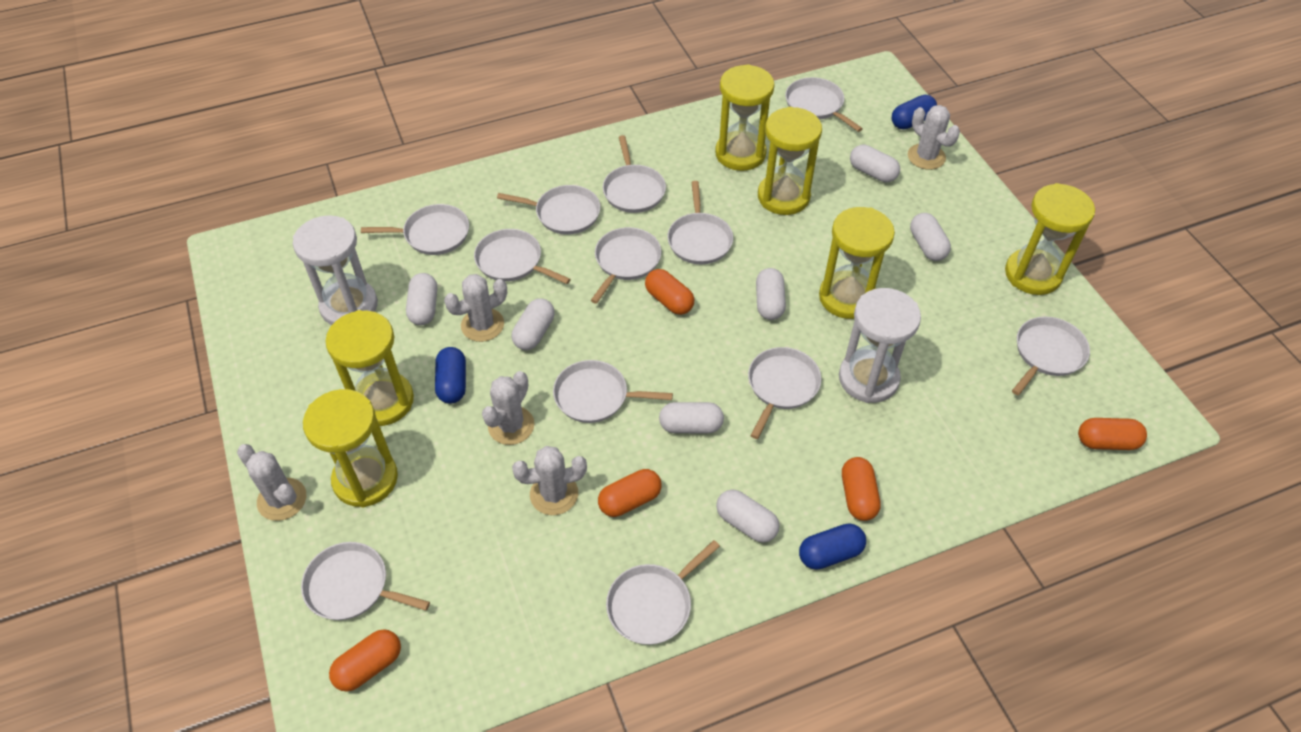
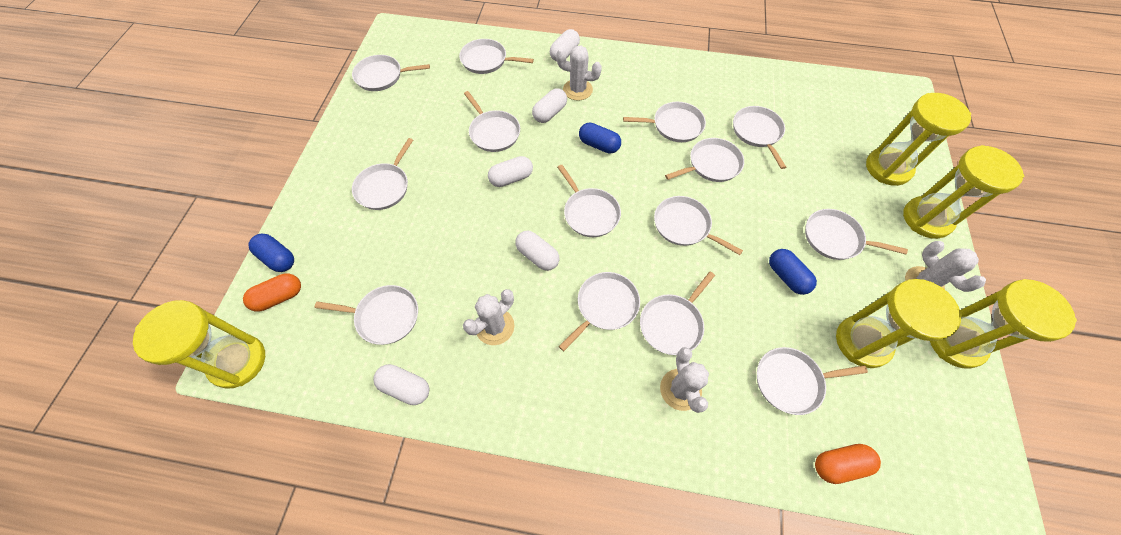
orange capsule: [329,629,401,692] [598,469,662,517] [645,269,694,315] [842,457,881,521] [1078,418,1147,450] = 5 -> [243,273,301,312] [815,444,881,484] = 2
white cactus: [237,444,306,521] [444,274,507,342] [482,371,534,445] [512,446,587,515] [908,105,960,170] = 5 -> [463,289,515,345] [556,46,602,101] [660,347,709,413] [905,241,986,292] = 4
white capsule: [406,273,437,325] [512,298,555,350] [659,402,724,433] [716,489,779,543] [756,268,786,320] [850,144,900,182] [910,213,951,261] = 7 -> [373,364,429,405] [488,156,533,187] [515,231,559,271] [532,88,567,123] [550,29,580,62] = 5
white hourglass: [293,215,378,325] [839,288,921,403] = 2 -> none = 0
white pan: [301,542,430,620] [361,204,469,255] [474,229,571,284] [497,185,600,235] [553,360,673,423] [591,227,661,304] [603,135,666,213] [606,540,720,645] [667,181,733,264] [748,347,822,439] [785,77,863,132] [1012,316,1090,395] = 12 -> [315,285,418,345] [352,55,430,91] [352,138,413,210] [459,39,534,74] [464,91,520,152] [557,165,621,237] [559,272,640,351] [623,102,706,142] [640,272,715,355] [654,196,743,255] [665,138,744,182] [733,106,786,169] [757,347,868,415] [805,209,908,260] = 14
yellow hourglass: [303,389,398,507] [325,310,414,426] [715,64,775,171] [758,107,822,215] [819,207,895,319] [1005,183,1095,295] = 6 -> [133,300,265,389] [836,279,962,368] [866,93,971,186] [903,145,1024,239] [930,279,1077,369] = 5

